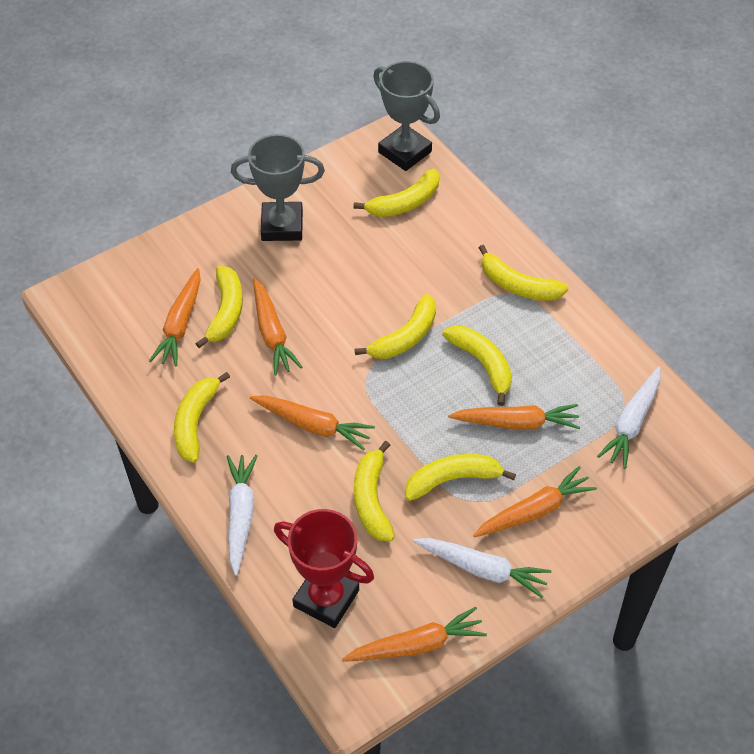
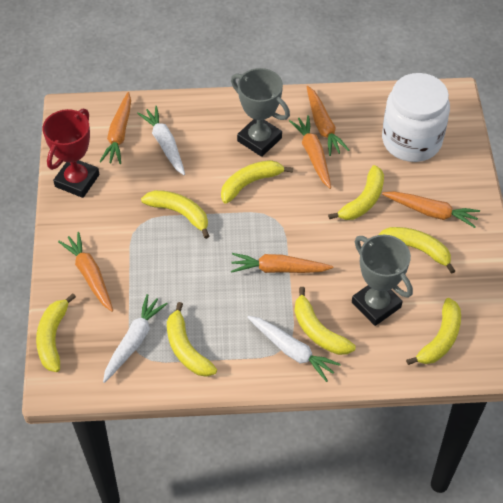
white jar: none = 0 -> [382,73,450,162] = 1

